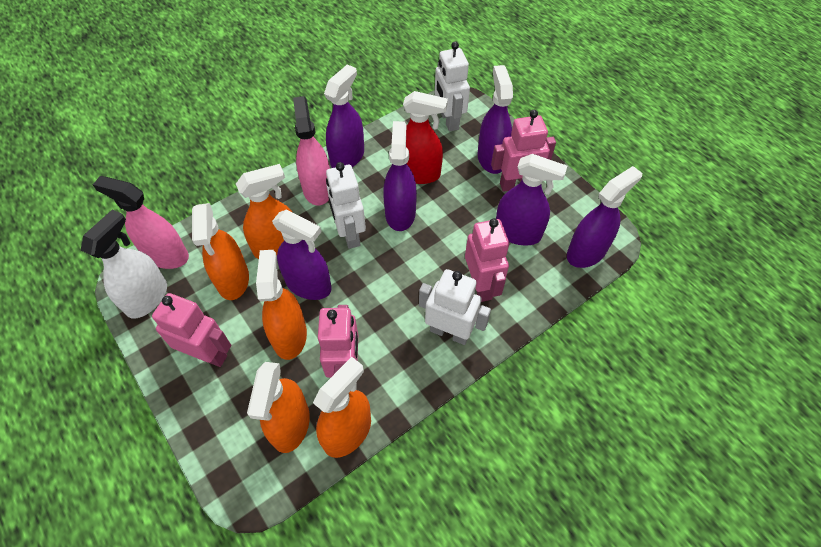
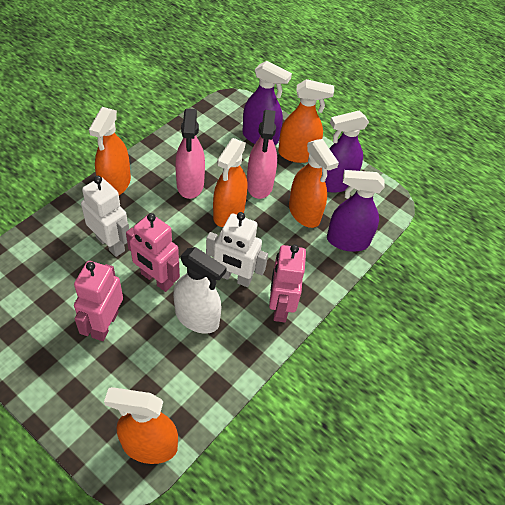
pink robot: [152,293,231,367] [318,305,358,378] [465,218,509,302] [491,110,556,192] = 4 -> [74,261,123,341] [126,213,180,292] [269,245,306,322] = 3
purple spray bottle: [272,209,332,300] [324,65,364,168] [383,121,417,231] [477,65,513,174] [496,154,567,245] [567,166,642,268] = 6 -> [243,61,292,145] [325,110,369,193] [327,170,385,252] = 3
red spray bottle: [403,91,448,184] = 1 -> none = 0
white robot: [326,162,366,249] [419,269,491,345] [435,42,470,132] = 3 -> [81,176,129,257] [206,212,268,287] = 2

